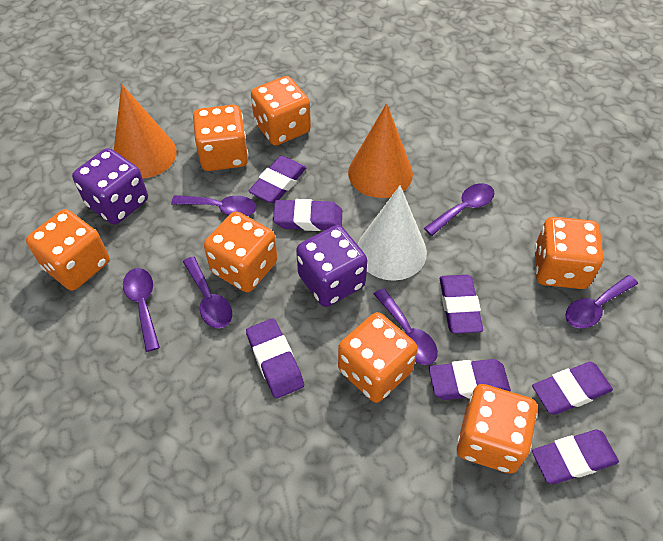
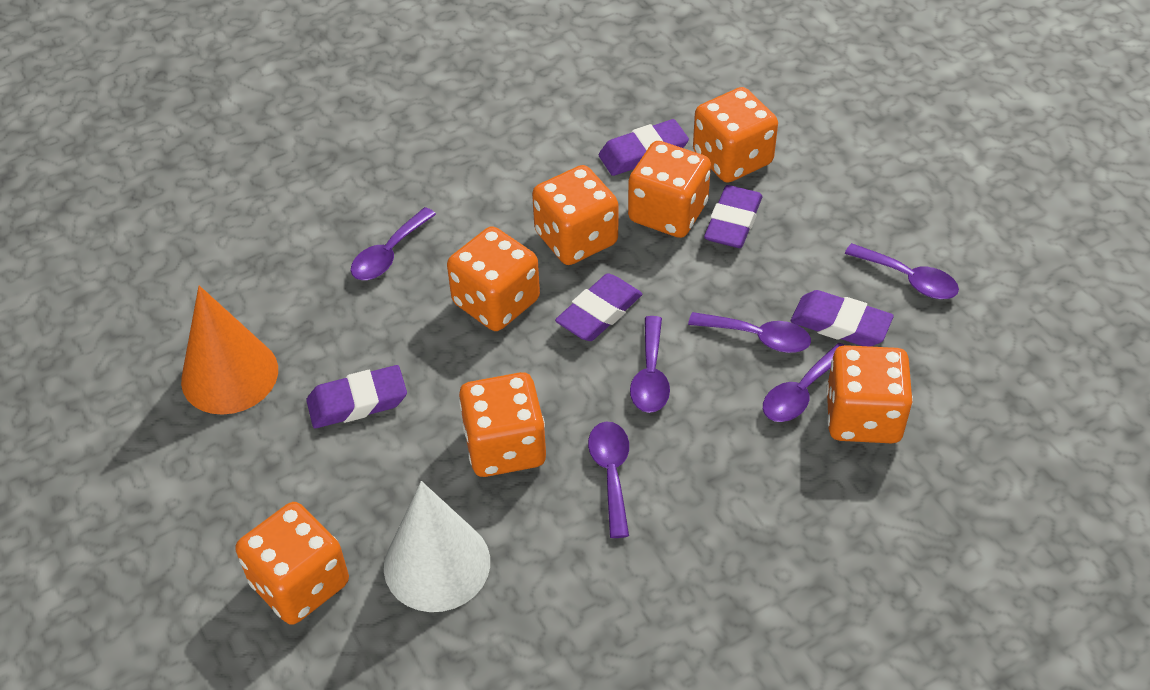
orange cone: [114,84,177,178] [348,103,413,198] = 2 -> [181,285,278,415] = 1
purple dice: [72,148,148,225] [296,225,367,307] = 2 -> none = 0
purple eraser: [246,318,304,399] [248,156,306,203] [273,199,342,231] [429,359,511,400] [440,275,483,334] [532,362,613,415] [532,430,619,484] = 7 -> [306,365,407,428] [555,274,642,341] [599,119,689,176] [704,185,762,248] [791,290,894,347] = 5

